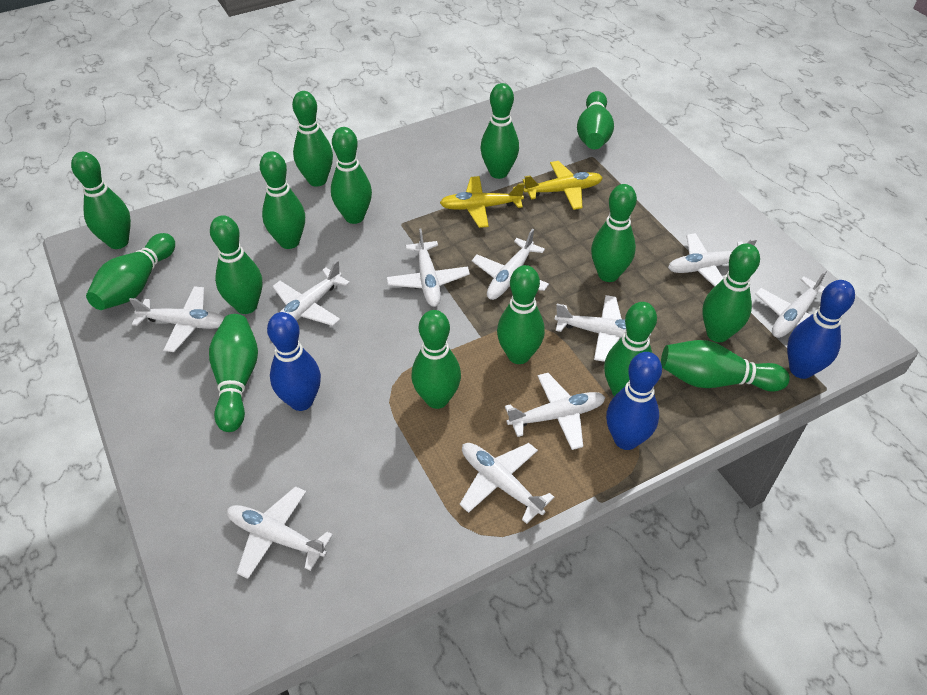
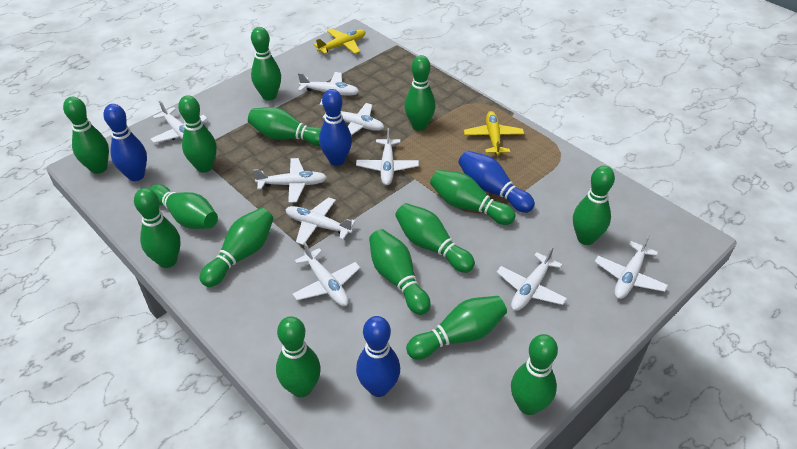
blue bowling pin: [267,312,321,411] [606,352,662,450] [787,280,855,379] = 3 -> [103,104,147,181] [319,89,352,166] [356,316,400,397] [458,151,535,213] = 4
white plane: [129,286,225,352] [227,486,333,579] [272,260,350,326] [387,228,470,307] [460,443,554,524] [472,229,549,300] [505,373,605,450] [555,295,652,362] [668,233,757,287] [755,270,827,338] = 10 -> [151,101,208,143] [253,158,327,203] [285,197,356,245] [292,242,360,306] [298,72,359,105] [322,103,384,135] [356,128,419,185] [497,246,567,311] [595,235,668,299] = 9

